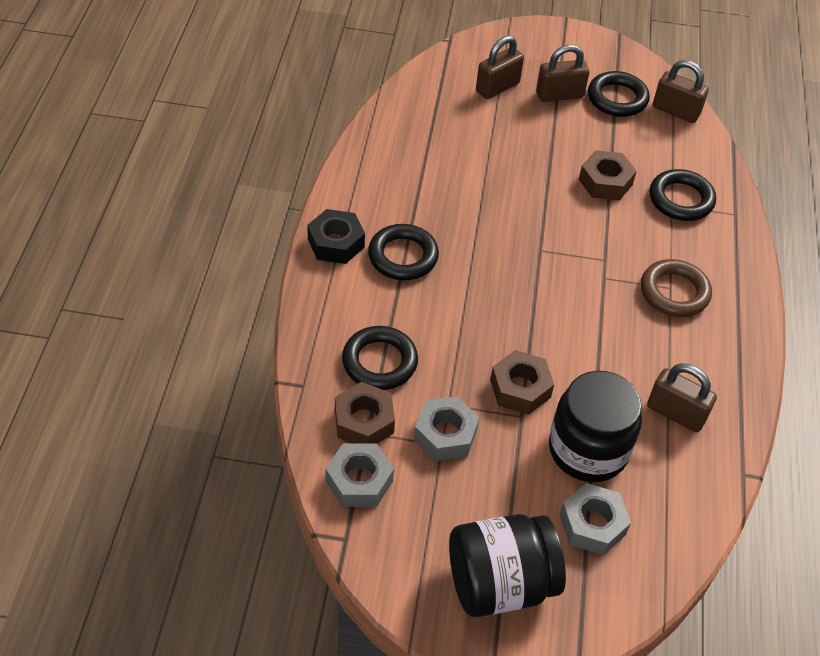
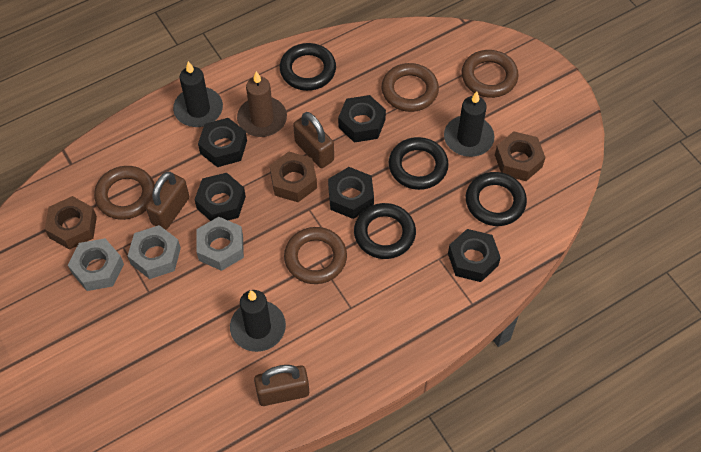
black candle: none = 0 -> [173,61,223,127] [230,290,286,352] [444,92,495,157] = 3
black jar: [449,514,566,617] [549,371,642,482] = 2 -> none = 0
black nut: [307,209,365,264] = 1 -> [194,173,246,221] [198,118,247,167] [328,167,374,219] [338,95,386,143] [448,229,501,282] = 5
brown candle: none = 0 -> [237,71,287,137] = 1
brown padlock: [476,35,524,99] [536,44,589,102] [647,363,717,432] [653,60,709,123] = 4 -> [146,172,189,230] [254,365,309,406] [293,112,334,168] = 3
brown ring: [641,259,712,317] = 1 -> [94,166,155,220] [284,227,347,284] [382,63,439,112] [462,50,519,98] = 4

